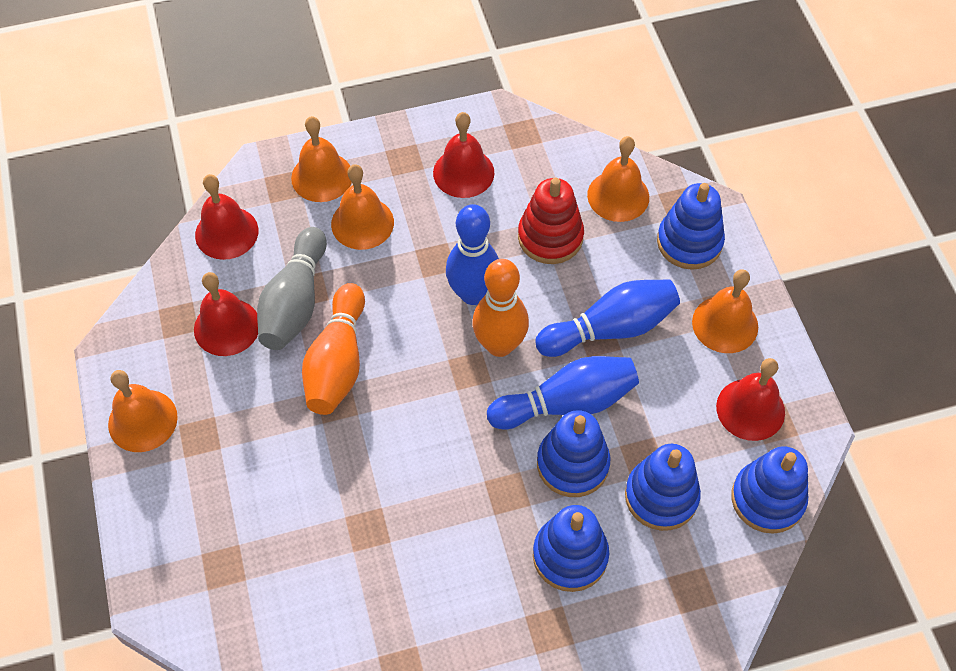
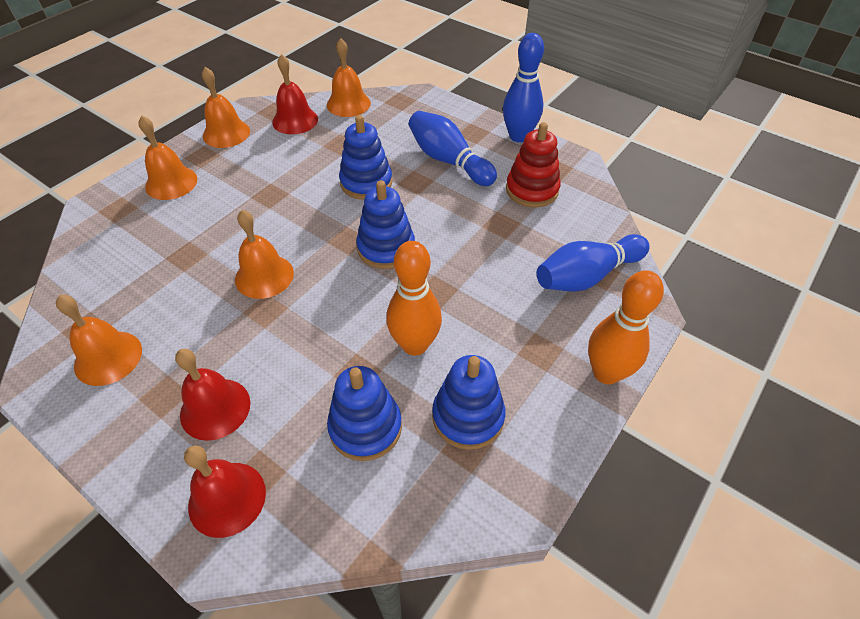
blue stacking toy: [533,505,609,592] [537,410,610,497] [625,444,701,531] [657,183,725,270] [731,446,808,534] = 5 -> [327,366,402,461] [339,115,392,200] [356,180,415,269] [432,355,506,450] = 4
grey bowling pin: [257,227,327,350] = 1 -> none = 0
red bell: [194,272,258,356] [195,174,258,260] [433,112,494,198] [716,358,785,441] = 4 -> [175,349,250,441] [184,445,266,538] [272,54,318,134] = 3

